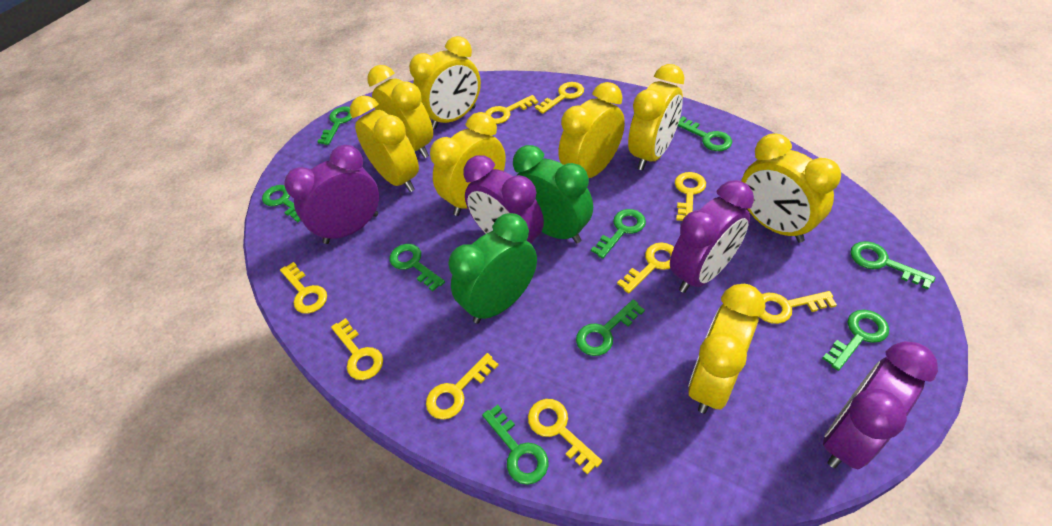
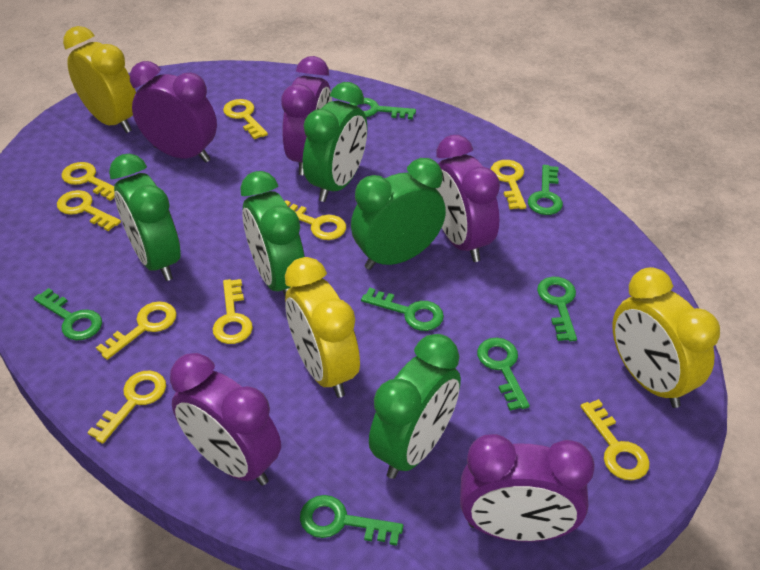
green clock: [449,213,537,323] [513,145,593,243] = 2 -> [109,154,181,281] [240,171,305,296] [303,82,367,202] [351,158,446,270] [369,334,461,479] = 5
green key: [262,185,301,222] [317,106,352,145] [390,244,445,291] [482,405,548,485] [576,299,645,356] [591,209,646,259] [678,117,732,151] [822,310,889,371] [850,241,936,290] = 9 -> [33,288,102,340] [300,495,403,546] [350,98,416,120] [361,288,444,331] [477,338,530,411] [528,165,563,215] [537,277,577,341] = 7
purple clock: [284,145,379,244] [463,155,544,243] [670,180,754,293] [823,341,938,470] = 4 -> [130,61,217,163] [170,353,281,486] [281,56,332,176] [436,135,500,262] [460,434,595,542] = 5
yellow clock: [350,96,419,192] [367,65,433,158] [409,36,481,129] [430,112,506,216] [558,82,625,178] [628,64,685,170] [688,284,765,414] [741,133,841,242] = 8 -> [63,26,136,133] [285,257,360,398] [613,267,720,408] = 3

